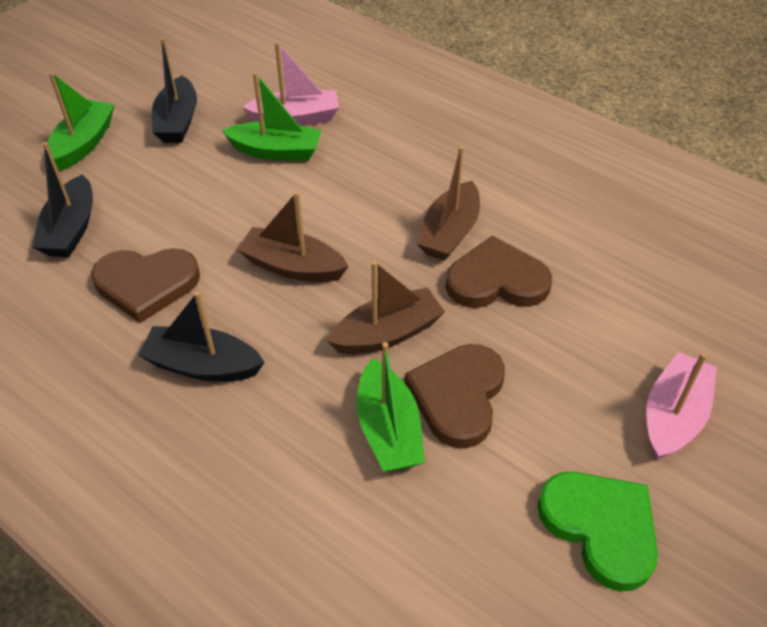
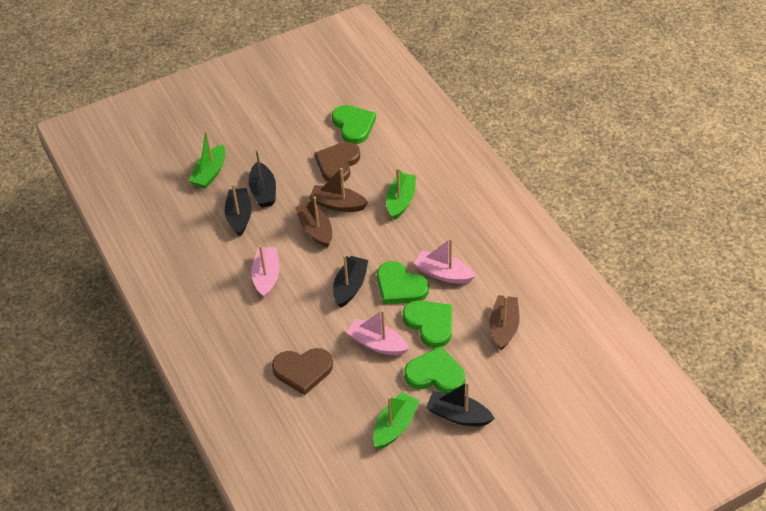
black boat: [32,142,93,257] [138,291,265,382] [152,38,197,143] = 3 -> [225,184,252,236] [249,149,276,207] [333,255,368,308] [426,382,495,426] = 4
brown heart: [91,248,200,323] [405,344,505,449] [446,235,552,308] = 3 -> [272,348,333,395] [315,142,360,182] = 2
green heart: [537,472,658,592] = 1 -> [332,105,376,144] [377,261,429,304] [403,300,452,348] [404,346,465,393] = 4
pink boat: [243,42,339,126] [646,352,717,460] = 2 -> [251,245,280,299] [347,310,409,355] [414,238,475,284] = 3

